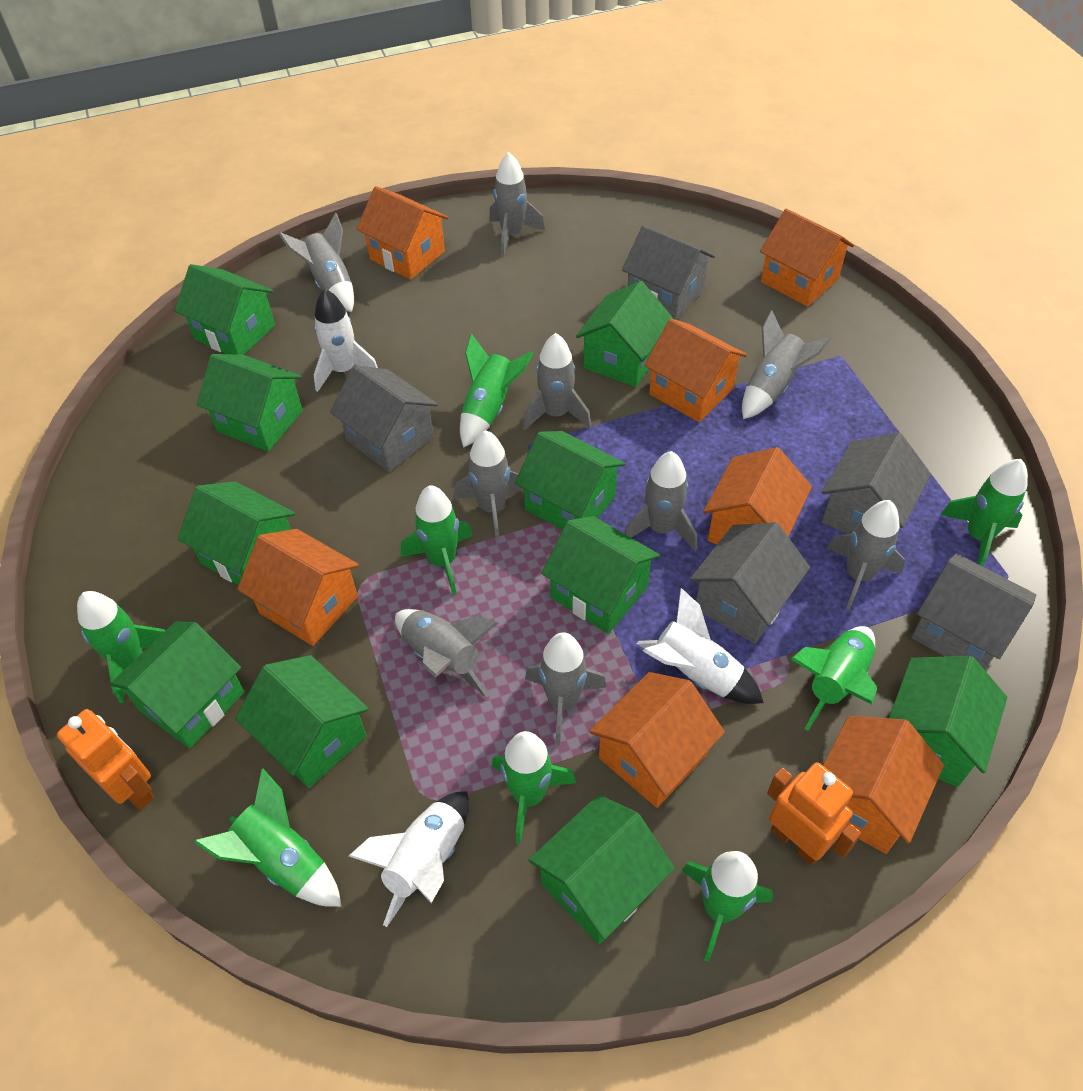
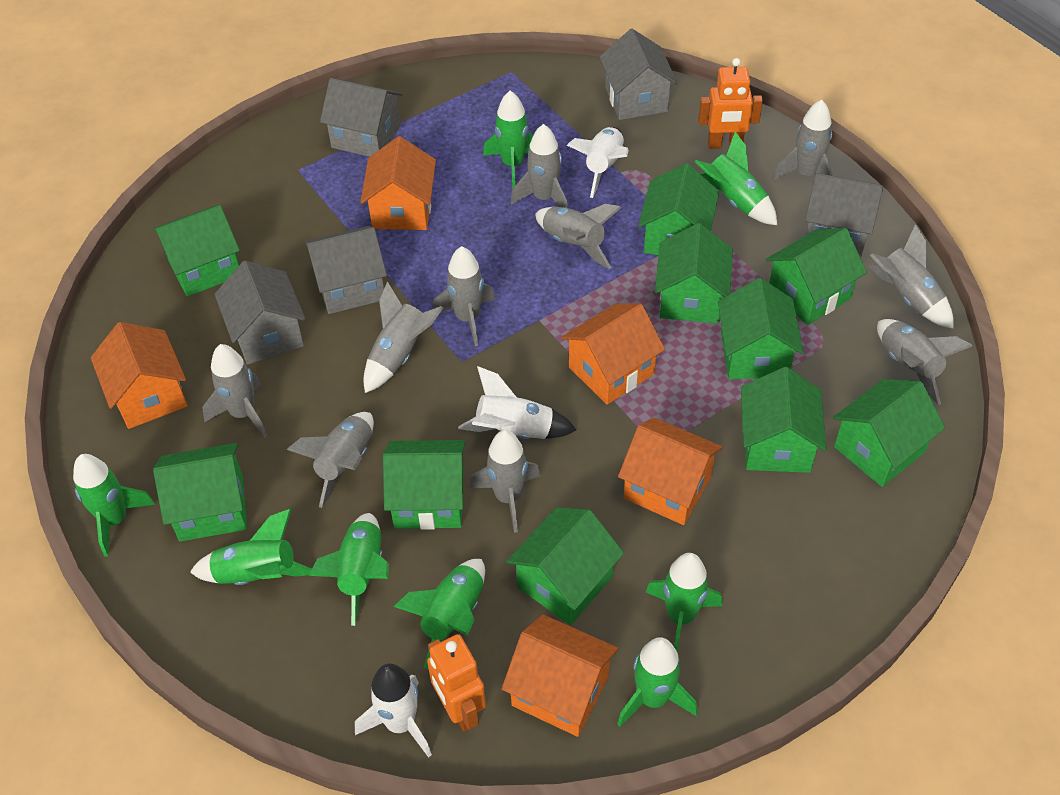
grey rocket: [279,213,354,312] [395,609,498,697] [454,430,524,541] [489,152,545,256] [523,333,591,431] [525,632,607,746] [624,451,697,551] [742,310,832,419] [826,500,905,610] = 9 -> [202,344,267,438] [287,412,374,508] [364,281,443,393] [433,246,496,346] [470,430,541,533] [511,124,568,208] [535,204,622,269] [773,100,833,180] [868,224,954,329] [877,319,973,405] = 10
orange house: [237,529,359,646] [356,186,448,280] [589,672,725,808] [644,319,747,422] [703,447,812,545] [760,209,854,307] [823,716,944,854] = 7 -> [91,322,188,429] [360,136,436,230] [502,614,618,737] [561,304,665,405] [618,418,723,525] = 5

